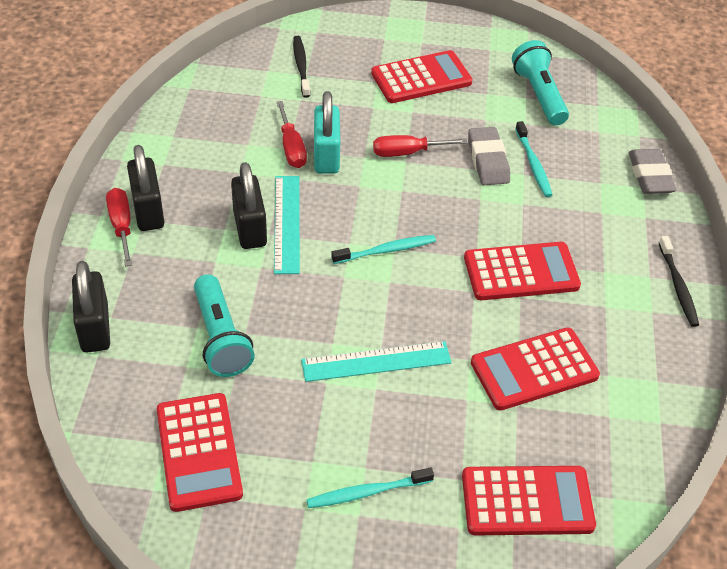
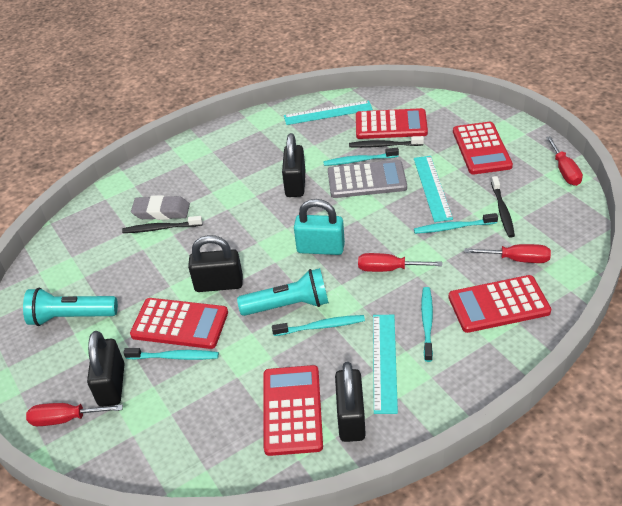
black padlock: [72,261,110,353] [127,145,164,231] [231,162,267,249] = 3 -> [87,331,125,407] [188,235,243,292] [282,133,306,197] [335,362,366,442] = 4
black toothbrush: [293,36,310,98] [659,236,699,327] = 2 -> [122,216,202,233] [349,136,424,148] [491,176,515,238] = 3
grey calculator: none = 0 -> [328,160,407,198] = 1
grey eraser: [468,127,510,185] [628,149,676,194] = 2 -> [131,195,190,220] = 1
red screwdriver: [106,188,132,266] [277,101,307,168] [373,135,468,157] = 3 -> [26,403,123,426] [358,253,442,272] [464,244,551,263] [546,136,583,186] = 4
turquoise ruler: [274,176,300,274] [301,341,452,382] = 2 -> [284,100,373,125] [373,315,398,414] [414,156,453,222] = 3
turquoise toothbrush: [306,467,434,508] [331,235,436,264] [515,121,552,197] = 3 -> [124,348,219,360] [272,315,365,336] [323,148,399,166] [414,213,498,234] [421,287,433,362] = 5

